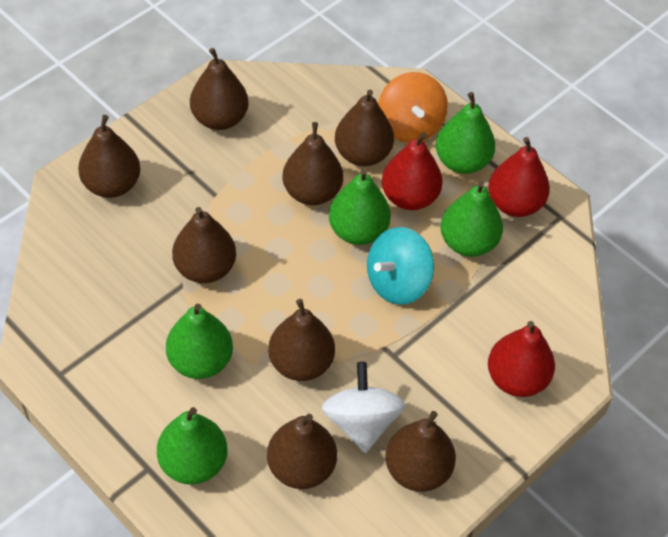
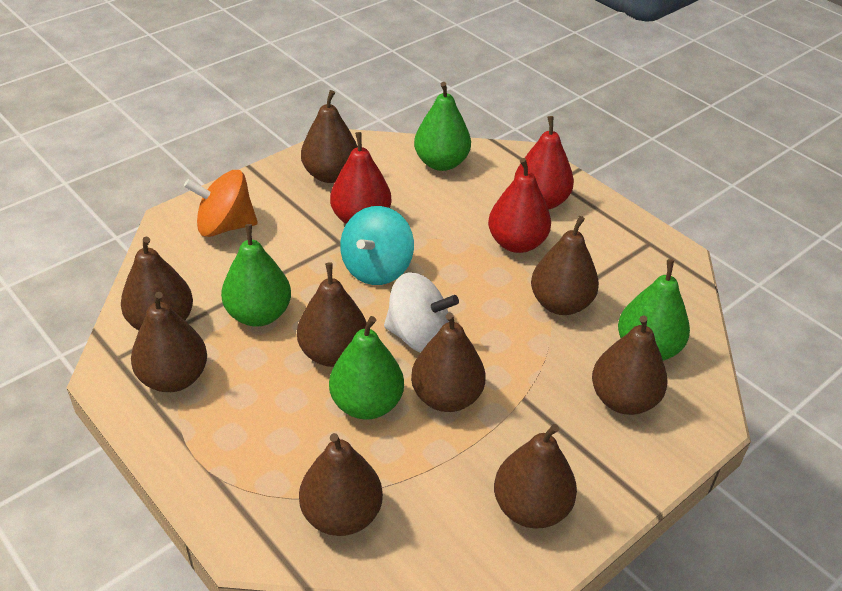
brown pear: [78,115,140,198] [172,207,236,283] [190,48,249,130] [267,414,337,489] [268,299,335,381] [283,122,343,205] [335,90,394,166] [385,411,456,492] = 8 -> [121,237,193,330] [131,292,207,392] [297,262,367,367] [299,433,383,536] [301,90,358,183] [411,313,485,412] [494,424,577,528] [531,216,599,315] [592,315,667,415] = 9
green pear: [157,407,227,485] [166,303,233,379] [329,169,391,245] [436,92,495,174] [440,181,503,257] = 5 -> [221,224,291,327] [329,316,404,419] [414,82,471,171] [618,259,690,360] = 4

